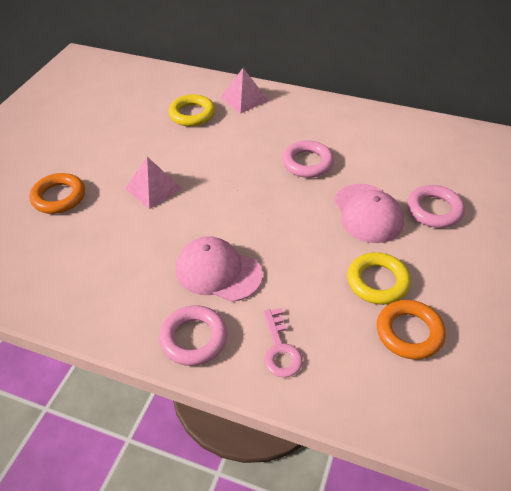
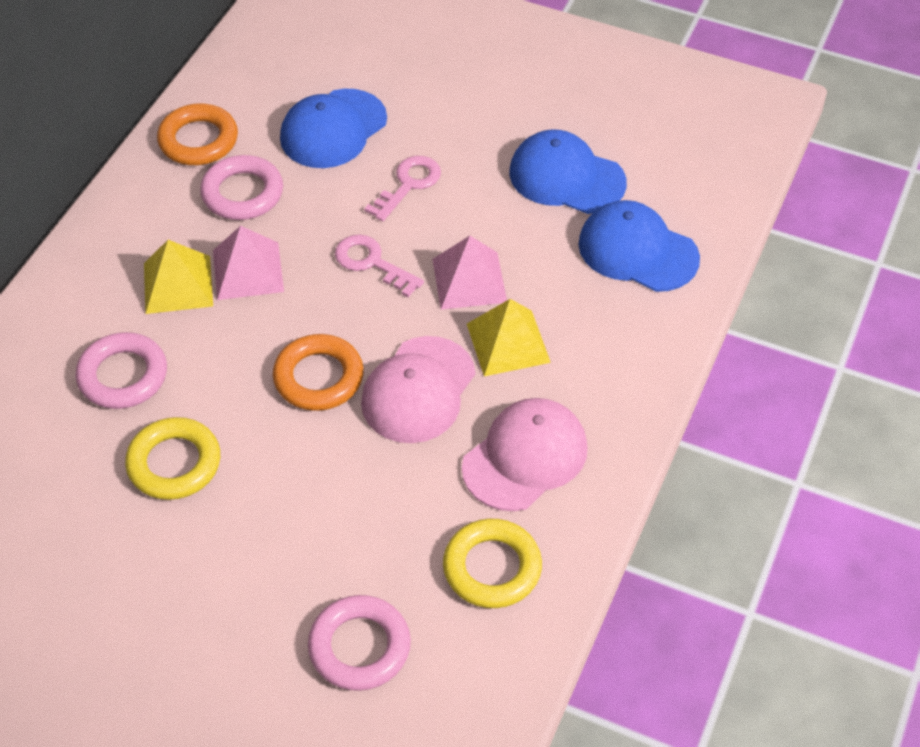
blue cap: none = 0 -> [280,89,387,168] [509,129,627,214] [578,200,700,292] = 3
pink key: [263,308,303,377] = 1 -> [335,235,424,297] [364,156,441,221] = 2
yellow pyramid: none = 0 -> [144,240,213,314] [467,299,551,376] = 2

